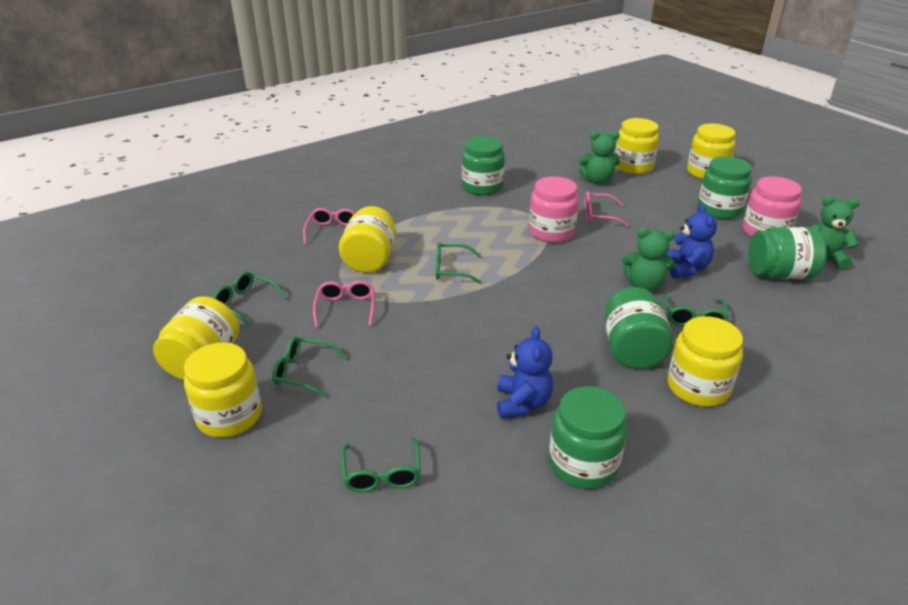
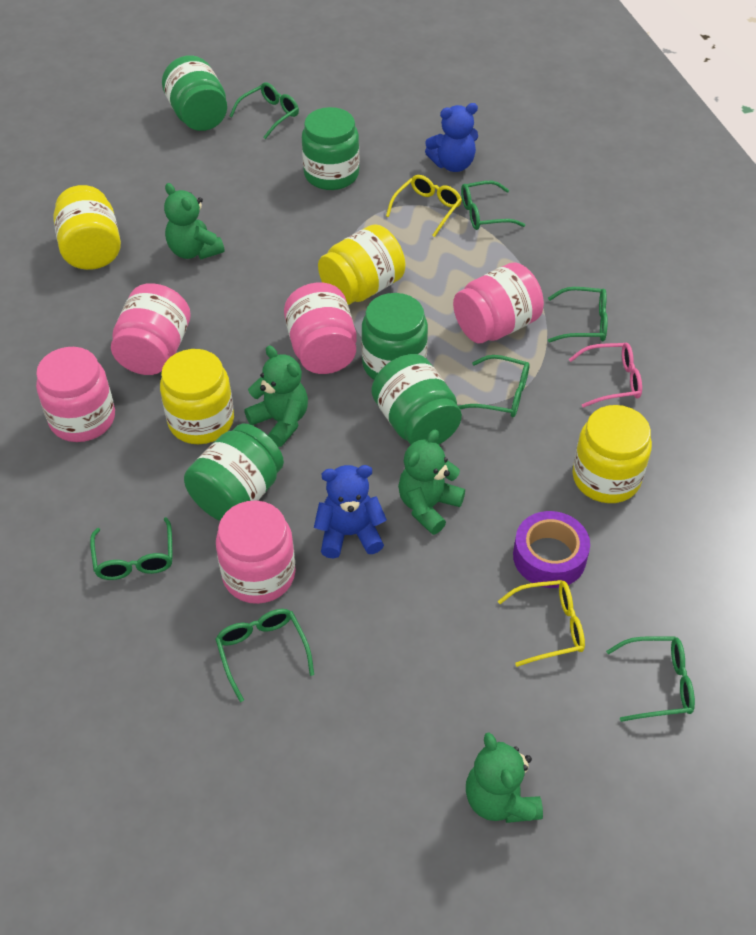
green glasses: [213,272,287,326] [272,336,347,397] [341,438,421,492] [436,242,481,284] [663,294,729,326] = 5 -> [90,517,173,580] [215,609,314,702] [230,82,299,139] [458,355,530,418] [461,181,525,230] [548,287,608,342] [606,636,695,722] = 7
green teddy bear: [579,131,620,184] [622,228,675,291] [810,196,860,269] = 3 -> [164,183,225,259] [244,346,308,447] [398,430,465,535] [466,732,543,823] = 4
pink glasses: [303,208,355,244] [313,281,375,328] [584,191,629,227] = 3 -> [569,343,642,408] = 1
pink jar: [529,177,579,243] [743,176,802,237] = 2 -> [36,347,115,442] [111,283,191,375] [216,501,296,604] [284,282,357,374] [453,262,544,343] = 5
purple tape: none = 0 -> [513,511,590,588] = 1
yellow glasses: none = 0 -> [386,175,462,237] [498,580,585,667] = 2
yellow jar: [153,296,240,380] [184,342,262,438] [339,206,396,273] [615,118,659,174] [667,316,743,407] [687,124,736,179] = 6 -> [54,185,121,270] [160,349,234,444] [318,224,405,305] [572,405,652,503] = 4

